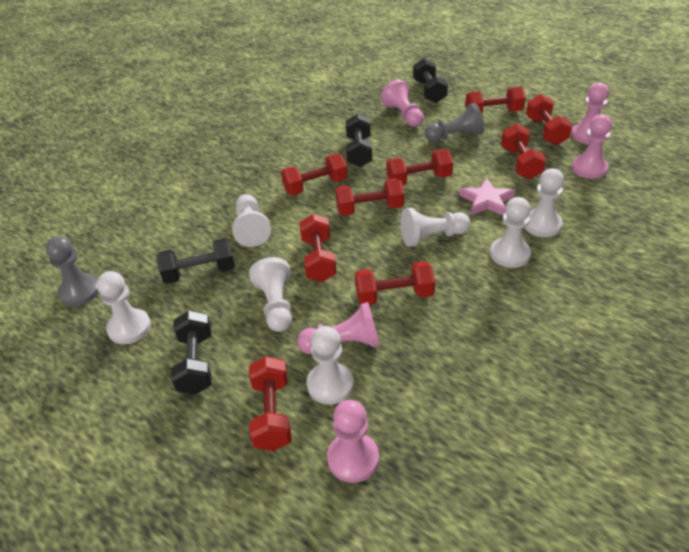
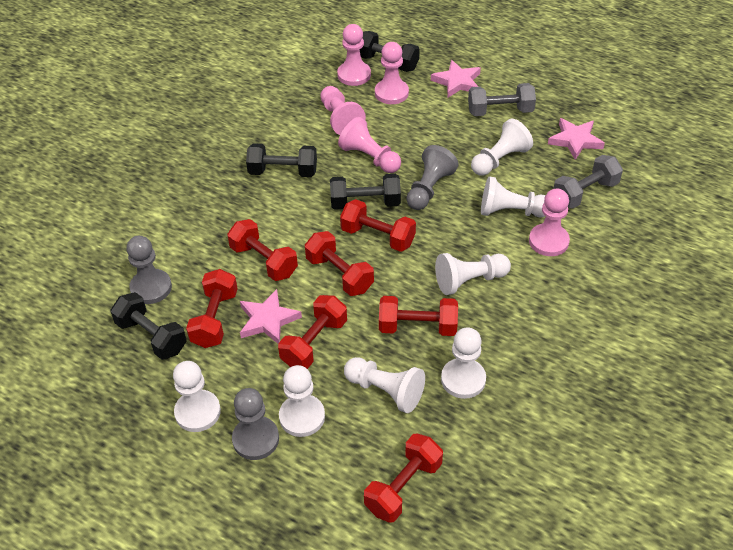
grey dumbbell: none = 0 -> [468,83,536,116] [553,155,623,209] = 2
grey pawn: [46,236,99,306] [425,103,484,142] = 2 -> [126,236,172,304] [232,388,279,460] [406,145,458,210] = 3
pink star: [459,178,515,215] = 1 -> [240,289,302,344] [431,60,481,98] [548,118,605,160] = 3
red dumbbell: [249,356,292,451] [281,154,348,195] [299,214,337,282] [335,178,404,216] [355,261,435,305] [386,149,453,185] [465,87,526,113] [501,124,546,179] [526,94,572,145] = 9 -> [186,269,238,348] [227,219,298,281] [278,295,347,369] [305,231,374,296] [340,199,416,252] [364,434,443,523] [379,296,458,336] = 7

